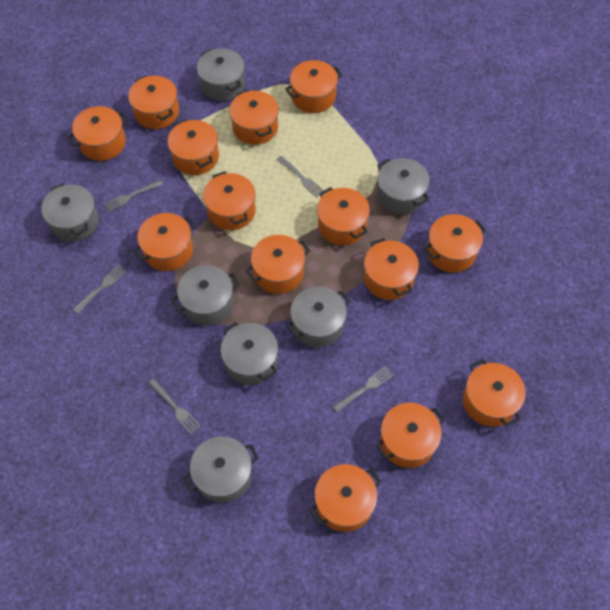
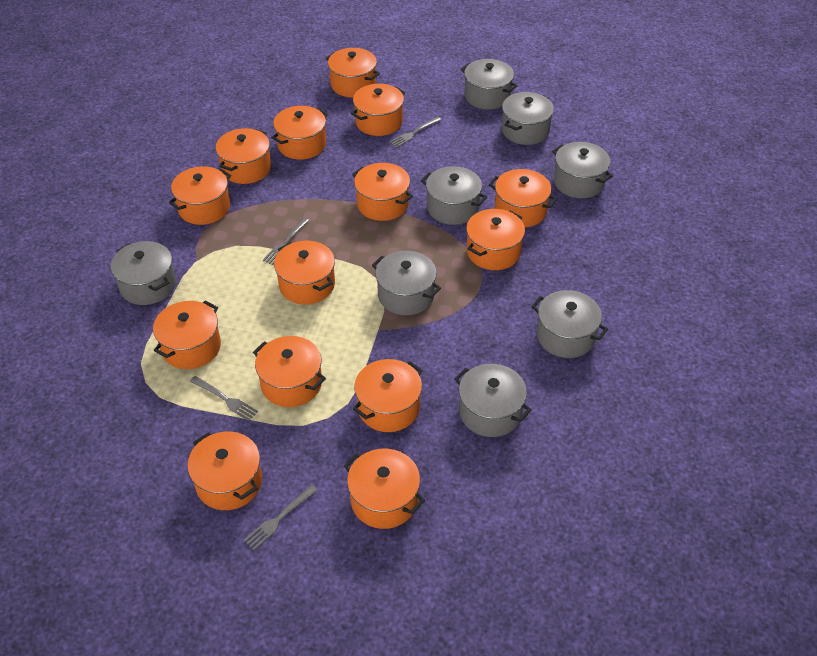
grey fork: [73,265,127,314] [104,180,163,212] [149,379,201,434] [277,156,324,197] [333,366,394,412] = 5 -> [190,376,258,421] [244,485,317,550] [263,218,309,265] [389,117,441,148] = 4
grey pot: [41,183,99,242] [171,265,240,325] [183,436,259,503] [197,48,245,101] [221,322,278,385] [286,287,350,348] [377,158,430,215] = 7 -> [111,241,176,305] [372,251,441,315] [421,166,487,225] [454,364,532,437] [461,59,518,109] [502,92,554,145] [531,290,608,358] [552,142,613,198] = 8

